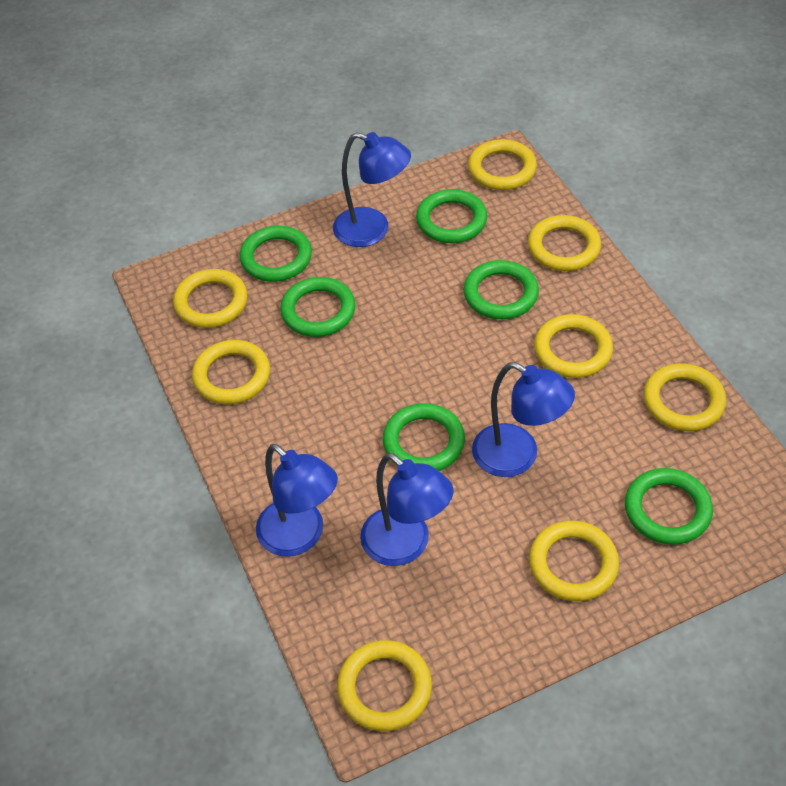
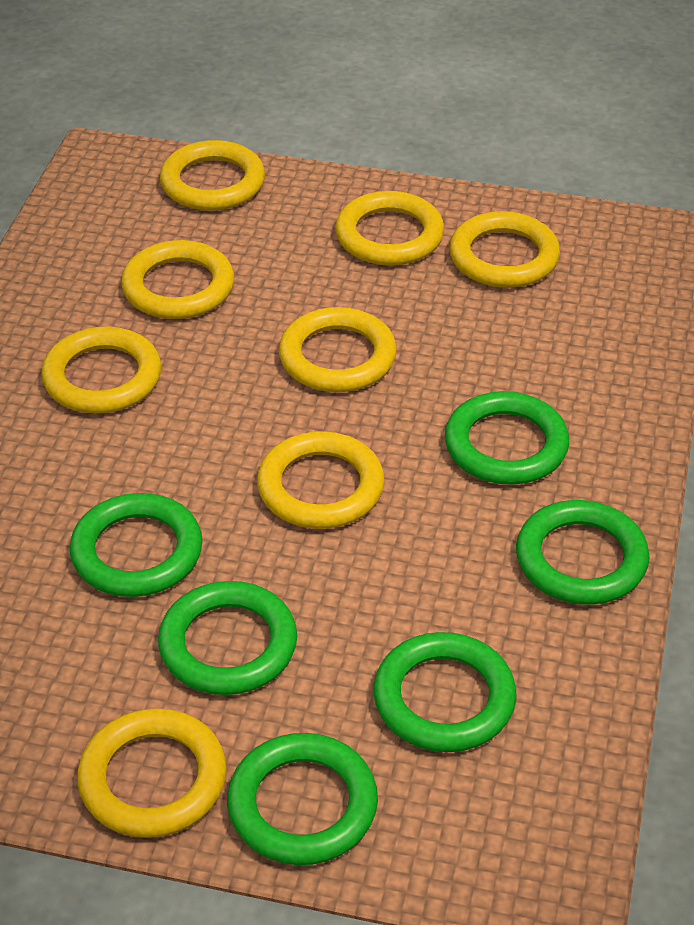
blue lamp: [256,444,338,557] [333,132,411,247] [360,453,453,566] [472,362,575,477] = 4 -> none = 0

